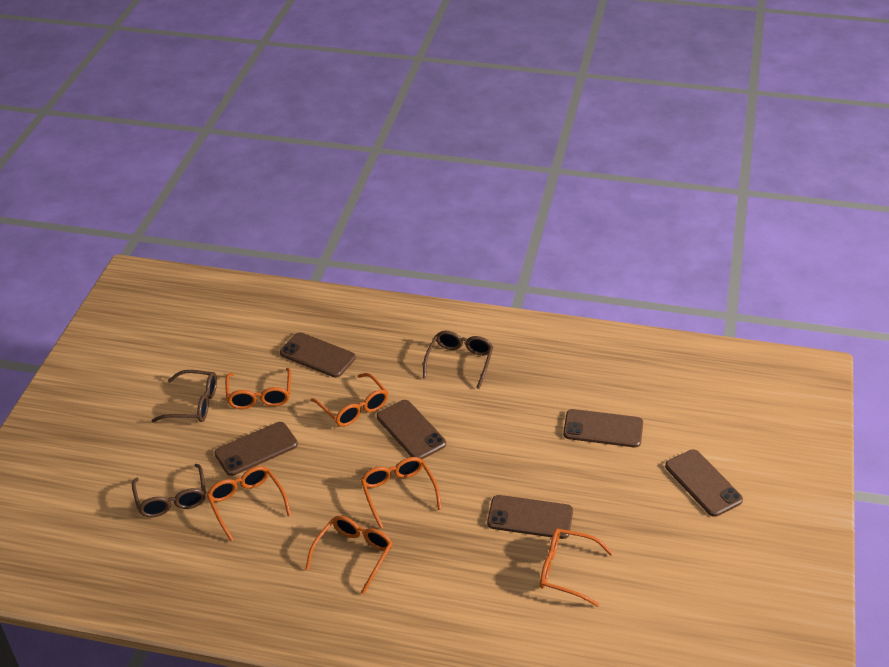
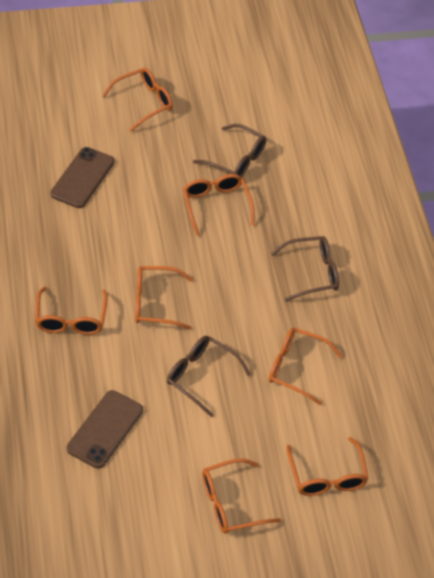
brown phone: [214,422,298,476] [280,332,356,378] [377,400,446,460] [487,495,573,539] [563,409,643,448] [665,450,743,517] = 6 -> [50,147,114,208] [67,390,143,469] = 2
orange glasses: [207,466,291,541] [225,368,291,409] [305,516,393,594] [311,373,388,427] [361,457,442,528] [540,529,613,607] = 6 -> [35,287,108,335] [102,68,173,131] [135,266,193,329] [183,174,255,236] [202,458,281,534] [269,328,342,405] [286,437,369,496] = 7

